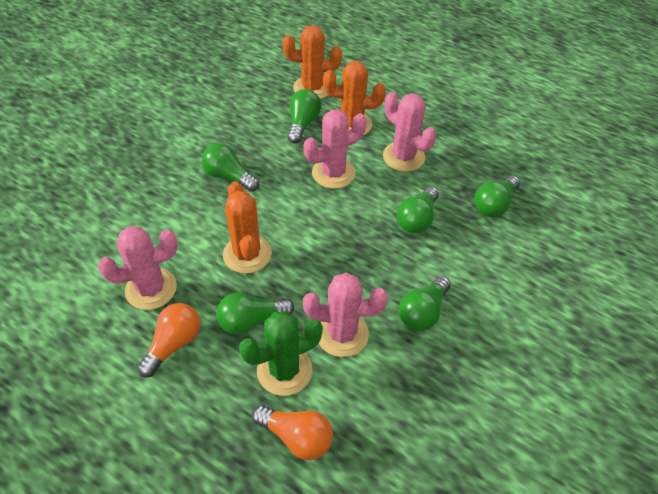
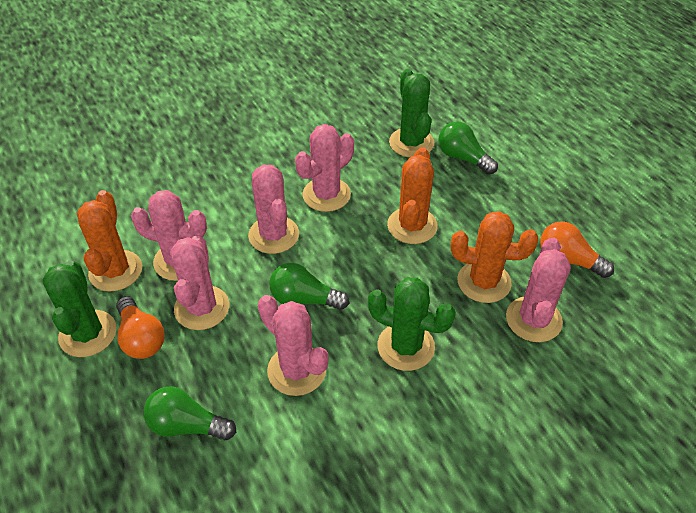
green cactus: [239,311,323,396] = 1 -> [42,260,117,357] [368,277,456,371] [389,69,434,157] = 3
green light bulb: [202,143,259,192] [216,293,294,335] [288,89,321,144] [397,186,439,233] [398,276,451,331] [474,176,520,217] = 6 -> [143,386,236,440] [269,263,350,310] [439,122,498,175] = 3
pink cactus: [98,226,178,310] [303,110,367,189] [303,273,388,357] [383,92,436,172] = 4 -> [131,190,207,281] [170,235,229,330] [248,165,299,254] [258,295,329,396] [295,124,354,212] [506,237,571,342] = 6

